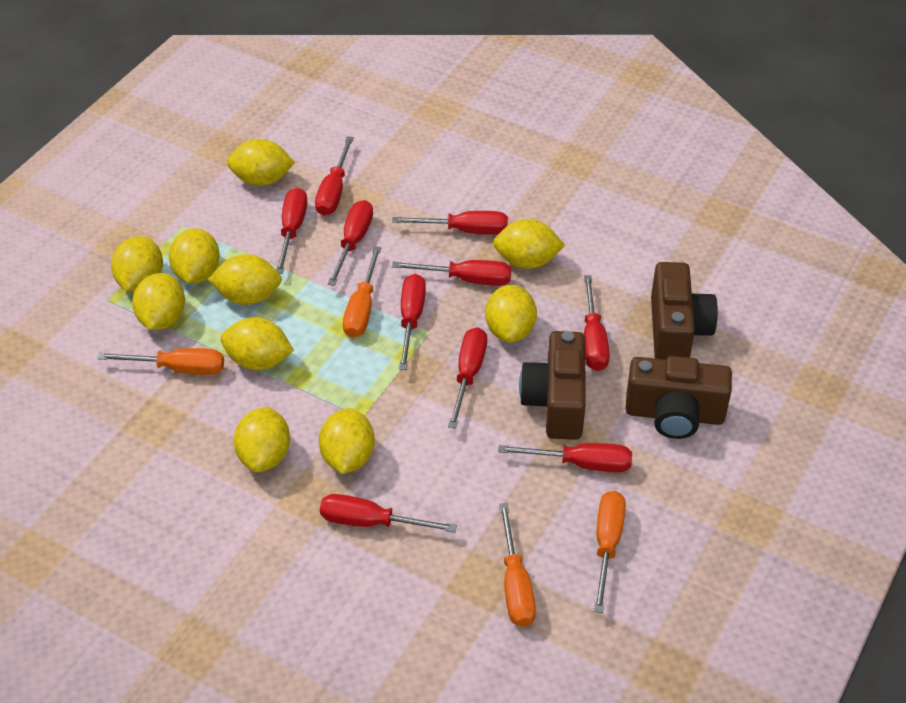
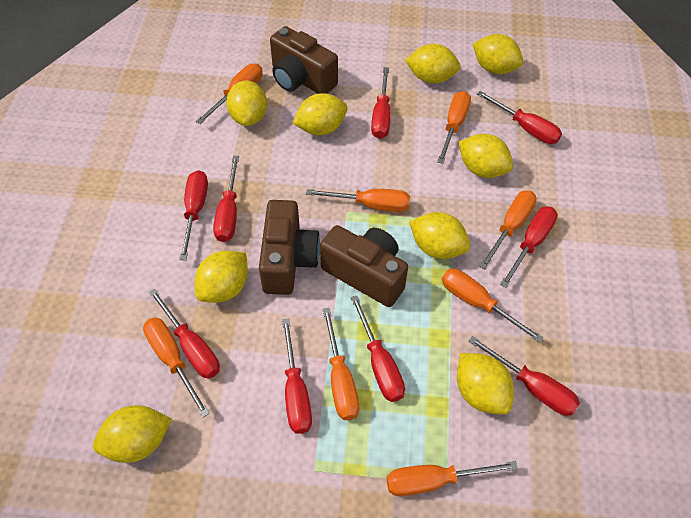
orange screwdriver: [97,348,224,375] [343,246,381,338] [499,503,536,627] [594,491,626,613] = 4 -> [143,317,210,417] [196,64,263,124] [306,189,410,212] [323,308,359,420] [386,461,518,496] [437,91,471,164] [442,269,544,343] [479,190,537,270] = 8
red screwdriver: [276,188,307,274] [315,136,354,216] [320,494,457,533] [327,200,373,286] [392,211,508,235] [392,260,511,286] [399,274,426,370] [448,327,487,429] [498,443,632,472] [584,275,610,371] = 10 -> [149,288,220,379] [179,170,208,260] [213,156,239,242] [282,318,312,434] [351,296,405,402] [371,67,391,139] [469,336,580,416] [477,91,562,144] [500,206,558,288] = 9
yellow lemon: [111,236,163,292] [132,273,185,330] [169,228,220,283] [208,254,282,305] [221,317,294,370] [227,139,295,186] [234,407,290,472] [319,408,375,474] [485,285,537,342] [493,219,565,269] = 10 -> [93,405,172,463] [195,251,248,303] [226,80,267,126] [293,93,348,135] [405,44,461,84] [409,212,470,259] [457,353,514,414] [458,134,514,178] [473,34,523,74] = 9

